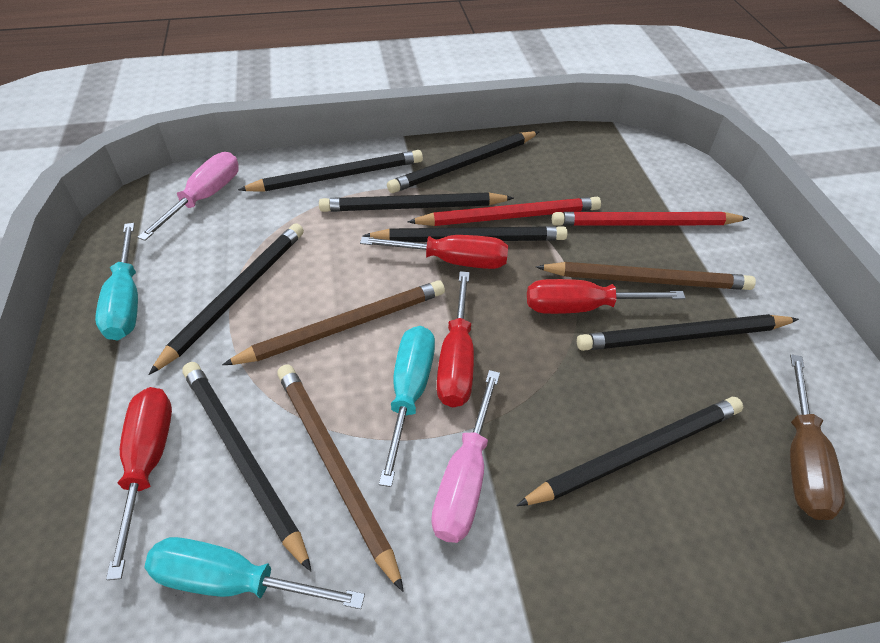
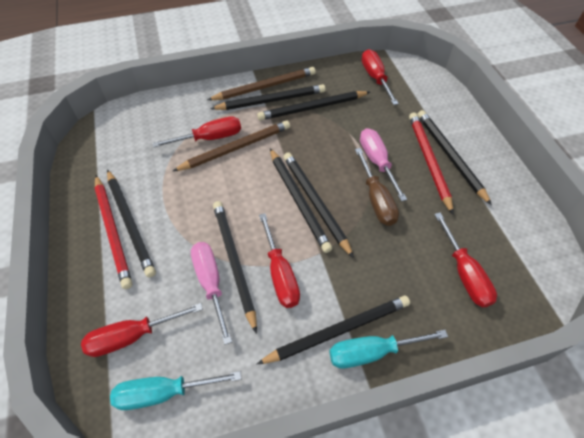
brown pencil: [222,280,445,365] [277,364,404,592] [536,262,756,290] = 3 -> [173,120,290,171] [207,67,316,100] = 2
red screwdriver: [106,387,172,580] [360,235,508,269] [437,271,474,408] [527,279,686,314] = 4 -> [81,303,203,357] [152,116,241,148] [259,213,300,308] [362,49,399,105] [434,213,497,307] = 5
turquoise screwdriver: [95,223,138,340] [144,537,365,609] [379,326,435,487] = 3 -> [110,371,241,410] [329,330,448,368] = 2

